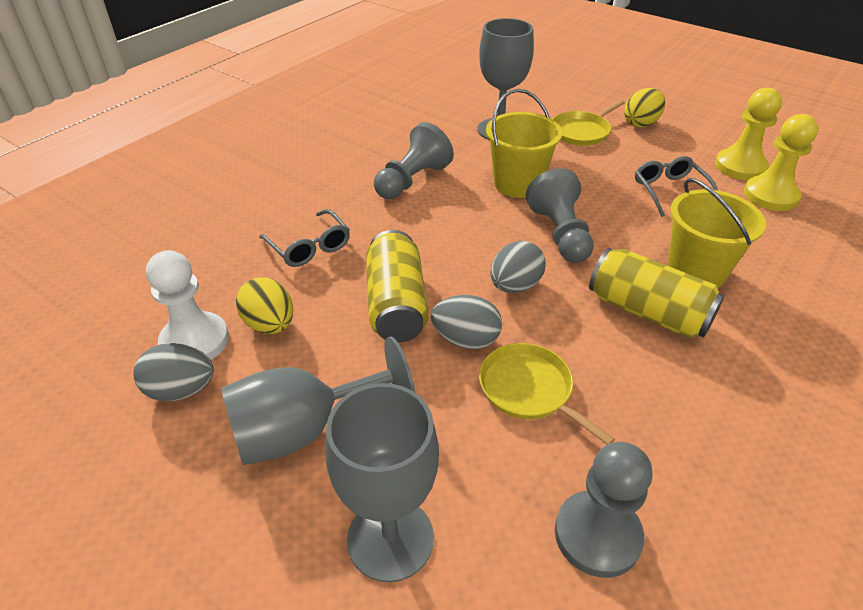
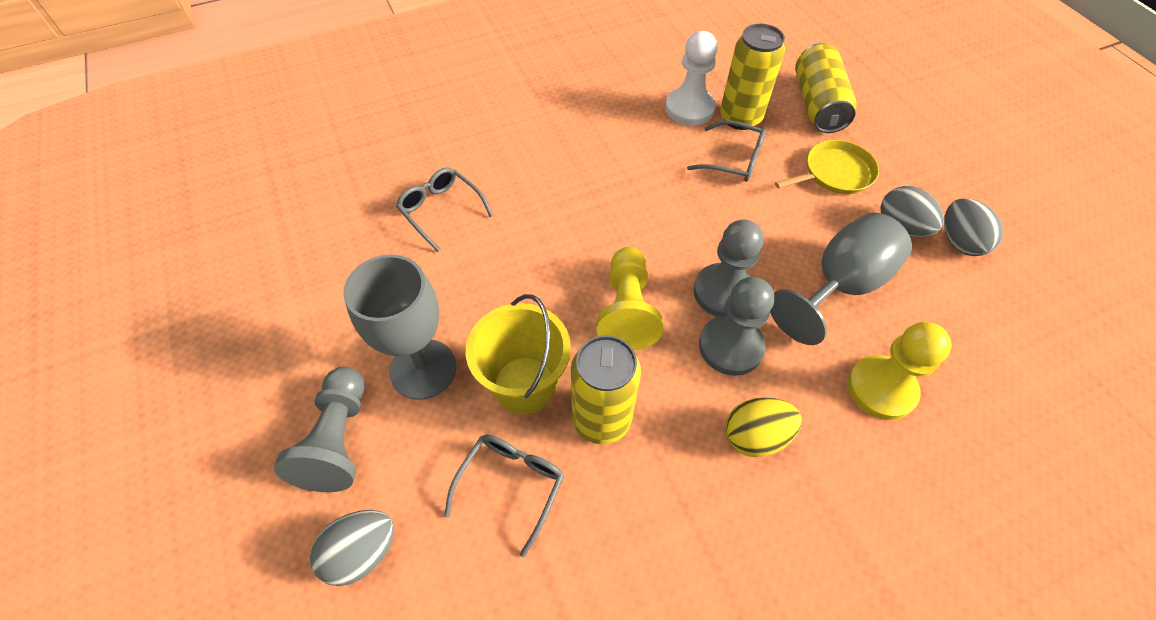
grey glasses: [259,209,350,267] [635,156,718,217] = 2 -> [396,167,494,252] [444,434,564,557] [687,120,766,182] = 3
grey goblet: [221,337,415,465] [325,383,439,582] [477,18,534,140] = 3 -> [343,254,456,400] [770,213,912,345] = 2
yellow bucket: [486,89,562,198] [668,178,766,288] = 2 -> [466,294,571,414] = 1
yellow can: [366,230,429,343] [589,248,724,339] = 2 -> [571,335,641,444] [720,24,785,130] [795,43,857,133] = 3
yellow egg: [236,277,293,334] [624,88,665,127] = 2 -> [725,397,802,457] = 1
yellow pan: [479,343,615,444] [552,100,625,146] = 2 -> [775,140,879,194] = 1

